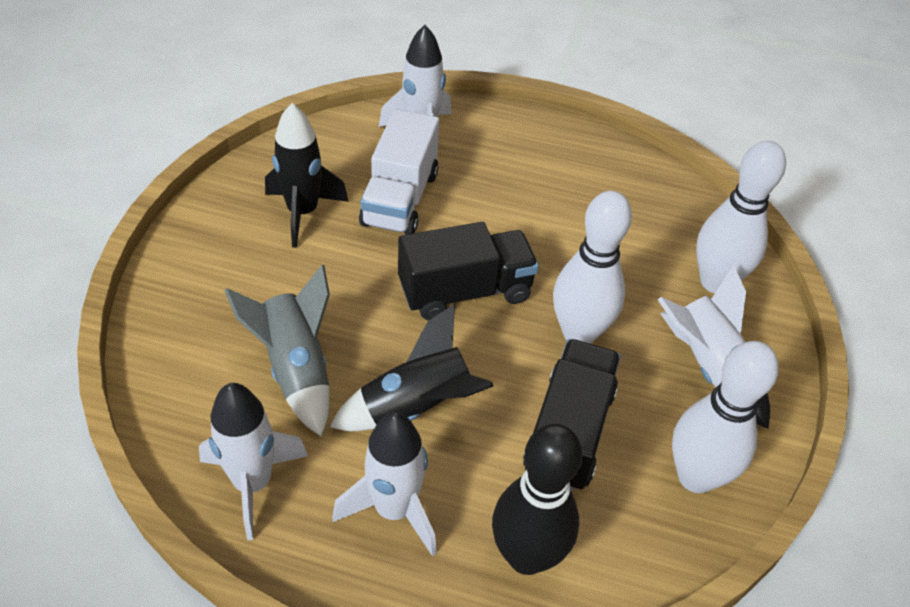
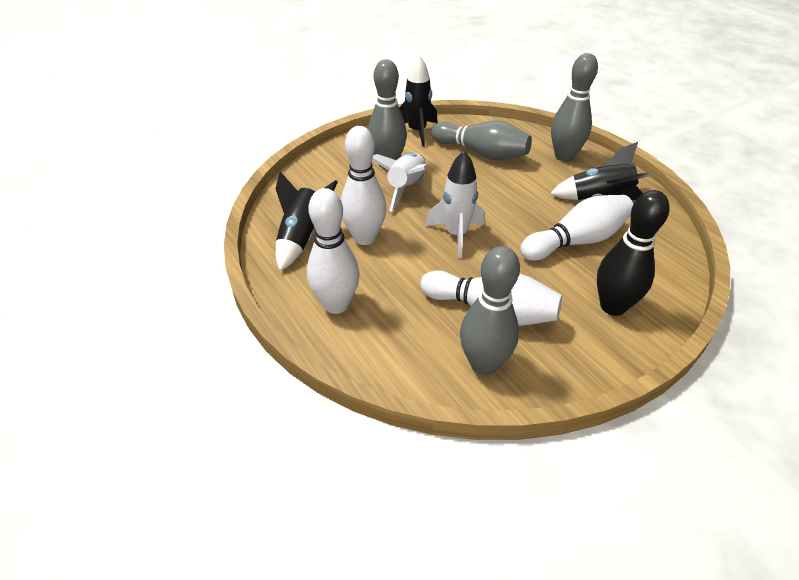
black rocket: [265,103,349,248] [330,304,493,431] = 2 -> [276,171,338,271] [399,55,438,147] [550,142,652,200] = 3
black truck: [398,222,539,320] [523,339,621,491] = 2 -> none = 0
grey bowling pin: none = 0 -> [368,59,407,169] [431,121,532,160] [460,246,520,375] [551,53,598,162] = 4
grey rocket: [224,264,330,436] = 1 -> none = 0
white bowling pin: [553,191,632,344] [672,341,779,493] [696,141,786,293] = 3 -> [307,188,360,314] [341,126,386,245] [420,270,562,326] [520,195,633,261] = 4
white rocket: [199,383,308,540] [332,412,437,556] [379,25,451,159] [657,264,770,429] = 4 -> [372,153,428,211] [425,150,485,258] = 2
white truck: [359,109,439,235] = 1 -> none = 0

